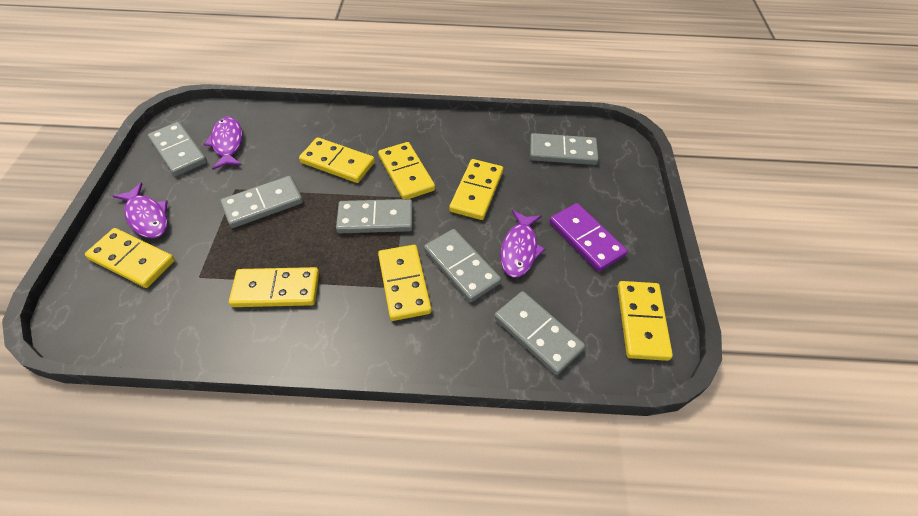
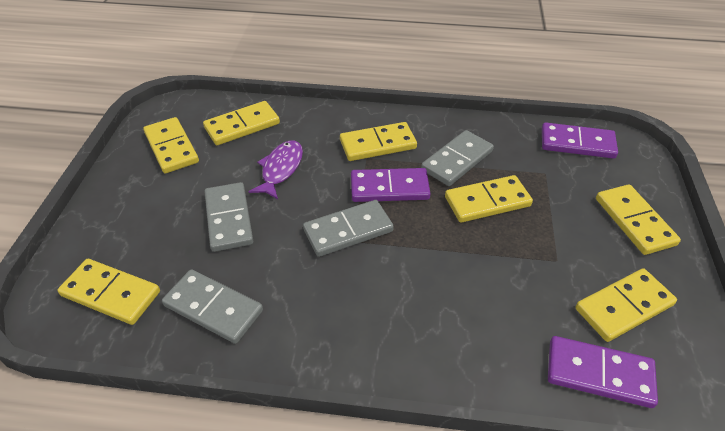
grey domino: [148,122,207,176] [220,176,303,228] [336,199,413,233] [424,229,501,302] [494,291,585,375] [530,133,599,165] = 6 -> [162,269,263,344] [204,182,253,252] [303,200,394,257] [421,130,494,186] = 4
purple domino: [549,203,628,272] = 1 -> [351,168,431,202] [542,122,618,159] [548,336,658,408] = 3
purple fish: [113,182,168,238] [204,117,242,170] [500,210,545,278] = 3 -> [249,140,303,199] = 1

